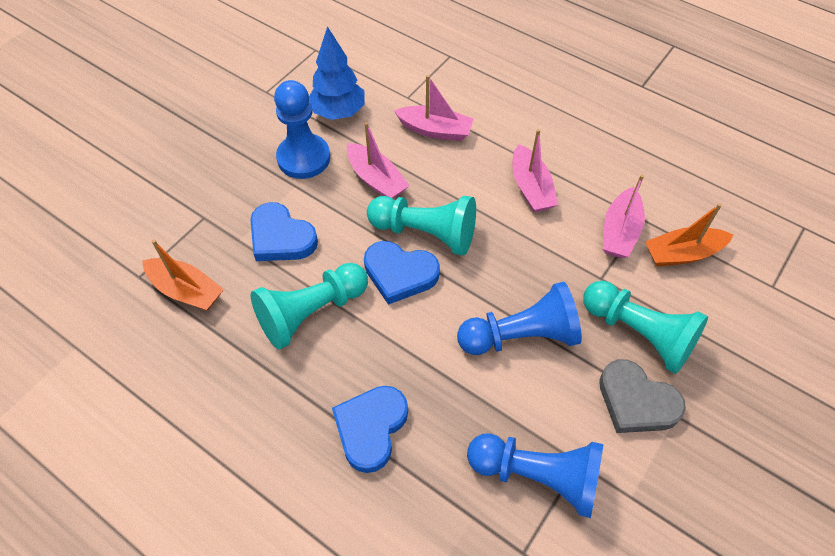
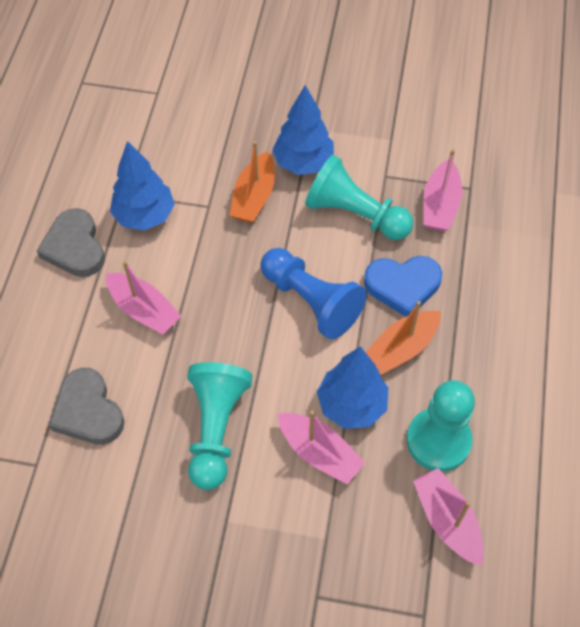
blue heart: [250,202,318,261] [332,386,408,473] [364,241,440,305] = 3 -> [364,256,442,317] = 1
blue pawn: [274,80,330,179] [457,282,582,355] [467,433,603,518] = 3 -> [260,248,366,339] = 1
blue tree: [309,26,365,120] = 1 -> [110,141,175,231] [272,85,334,175] [317,346,388,429] = 3
grey heart: [599,359,686,433] = 1 -> [37,208,105,277] [49,368,125,445] = 2

